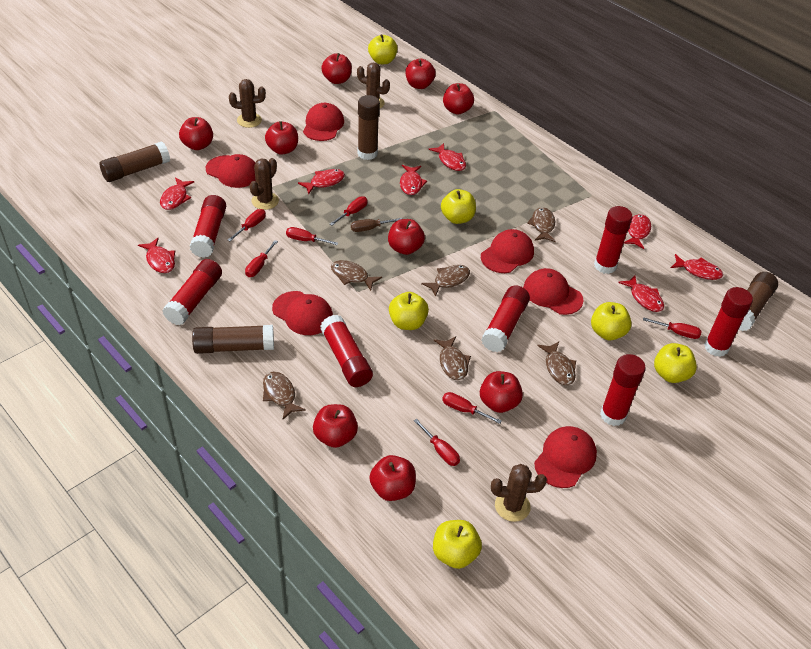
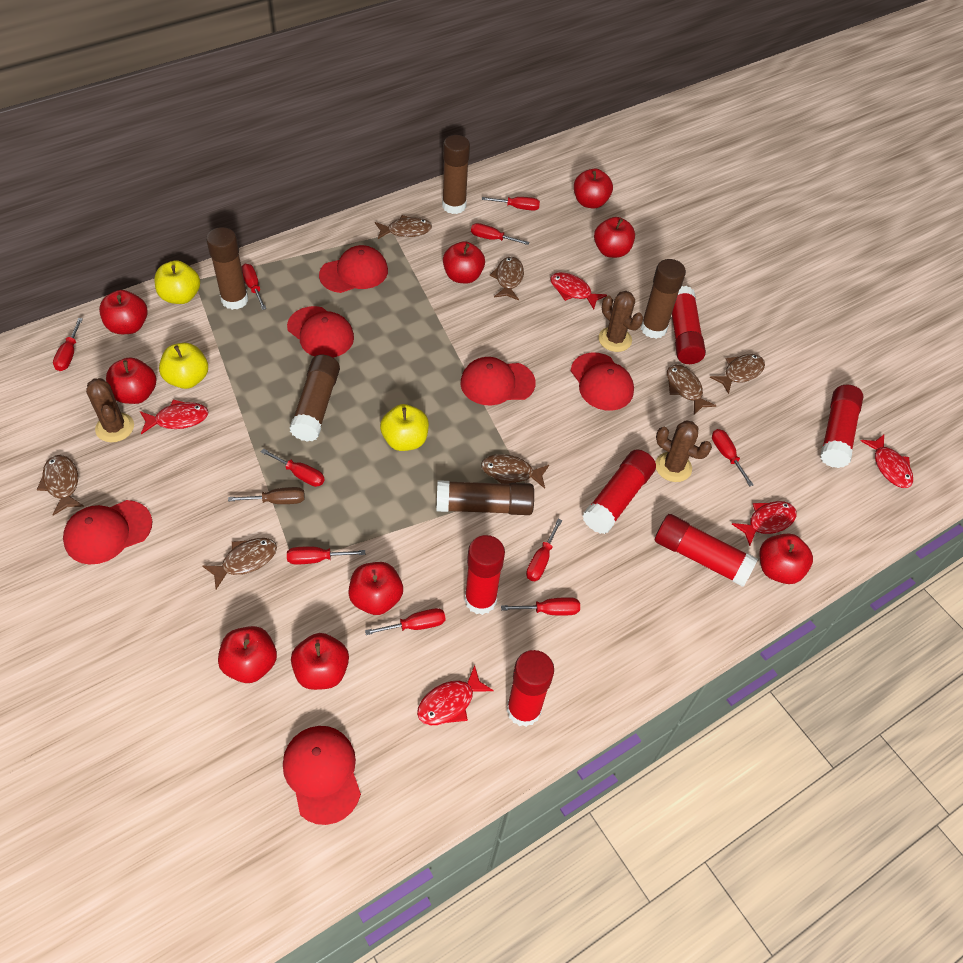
brown cactus: [229,79,266,128] [249,158,279,210] [357,63,390,108] [491,464,547,522] = 4 -> [86,378,134,442] [598,291,643,352] [656,420,712,482] = 3
brown fish: [263,372,306,419] [331,260,382,291] [421,265,470,297] [433,336,471,380] [527,207,556,242] [537,341,576,385] = 6 -> [37,455,84,516] [202,538,277,589] [375,215,432,239] [481,454,549,488] [489,257,524,300] [667,364,716,415] [710,354,765,394] = 7
brown glue stick: [100,141,170,182] [192,325,274,354] [357,95,380,160] [738,272,778,331] = 4 -> [206,227,248,310] [289,355,340,442] [436,480,534,515] [442,135,470,214] [641,259,686,339] = 5
red fish: [138,238,175,273] [160,178,194,210] [298,169,345,195] [400,165,427,195] [428,143,466,171] [618,275,664,312] [624,214,651,249] [671,254,723,280] = 8 -> [140,399,209,434] [417,665,494,725] [550,272,607,309] [732,501,797,546] [861,435,913,488] = 5
red glue stick: [162,259,222,325] [190,195,226,258] [320,315,373,387] [481,285,530,352] [594,206,633,274] [600,354,646,426] [704,287,753,357] = 7 -> [464,535,505,615] [507,650,554,727] [583,449,656,534] [655,514,758,587] [672,286,706,364] [820,385,863,468] = 6
red screwdriver: [228,209,266,241] [245,240,278,277] [286,227,338,245] [330,197,368,225] [414,419,460,466] [442,392,501,424] [643,317,702,339] = 7 -> [53,318,83,371] [242,264,266,310] [261,449,325,487] [287,547,365,564] [365,608,445,635] [471,223,529,245] [482,197,540,211] [501,597,580,616] [526,519,562,581] [712,429,754,486] = 10
yellow apple: [368,34,397,64] [389,292,429,330] [433,520,482,569] [441,189,476,224] [591,302,632,340] [654,343,697,383] = 6 -> [154,260,200,304] [159,343,208,389] [380,404,429,451] = 3

